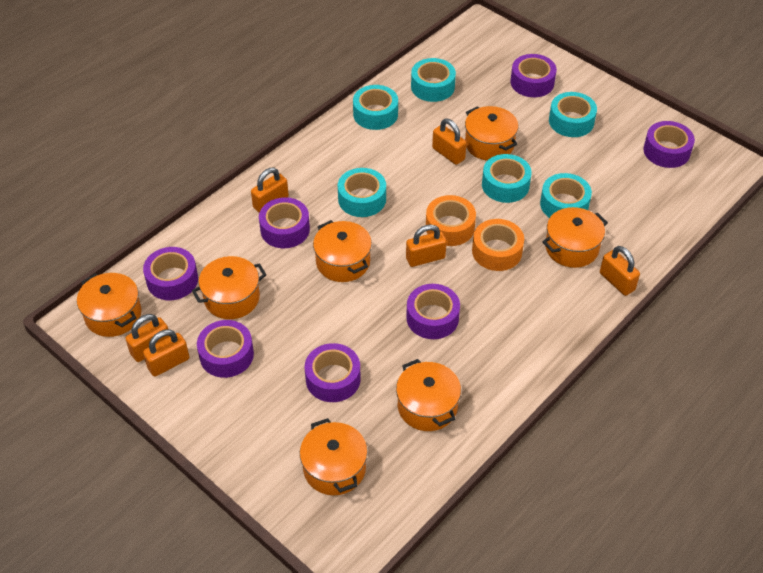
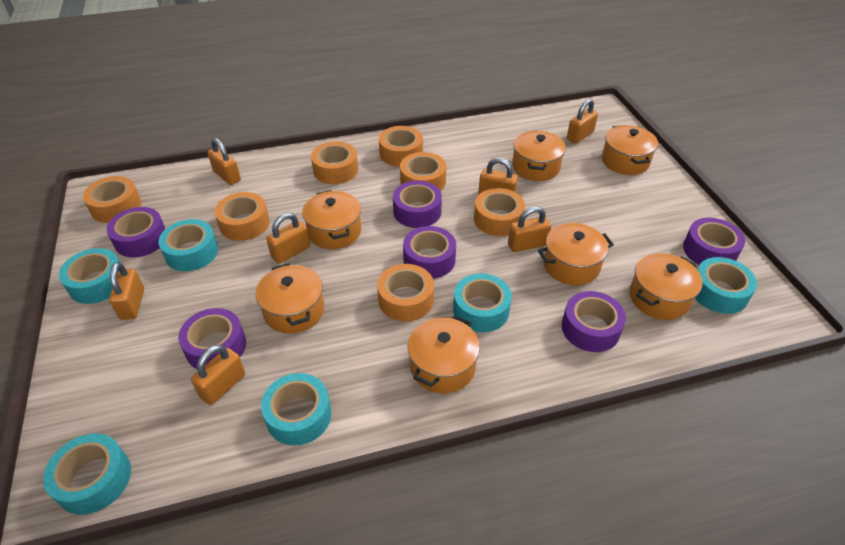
orange padlock: [125,314,170,362] [143,329,189,377] [251,168,289,213] [406,224,447,267] [432,119,467,165] [600,246,640,296] = 6 -> [109,262,144,320] [191,345,245,405] [207,138,241,185] [266,213,310,264] [479,158,518,194] [508,207,551,252] [567,99,598,144] = 7
orange tape: [426,195,476,246] [472,219,524,271] = 2 -> [83,176,141,223] [215,192,270,241] [311,141,358,184] [377,264,434,321] [379,126,423,167] [400,152,446,191] [474,188,525,236] = 7
purple tape: [143,247,198,300] [197,320,254,378] [259,197,310,248] [305,343,361,402] [406,284,460,339] [511,54,557,97] [644,121,695,168] = 7 -> [107,207,165,258] [178,308,246,369] [393,181,442,228] [403,226,456,279] [562,291,626,352] [683,218,745,265] = 6

